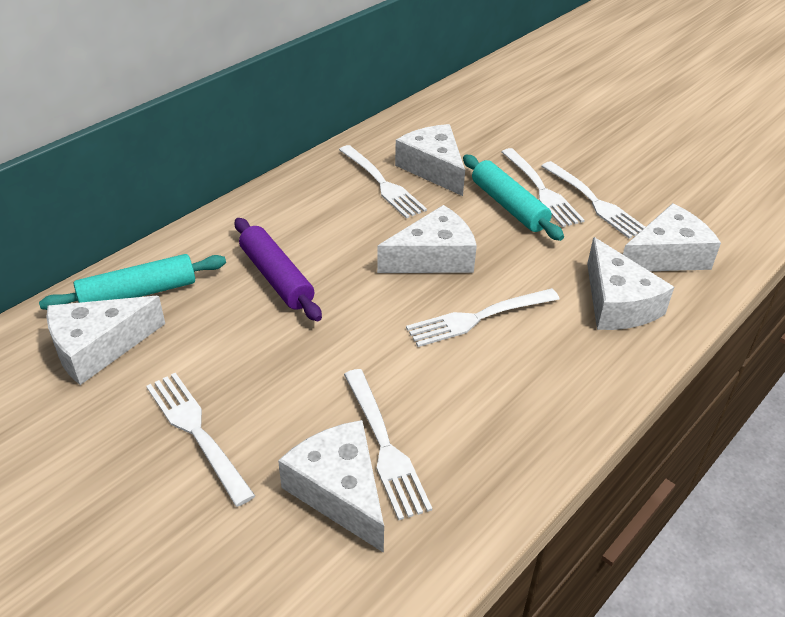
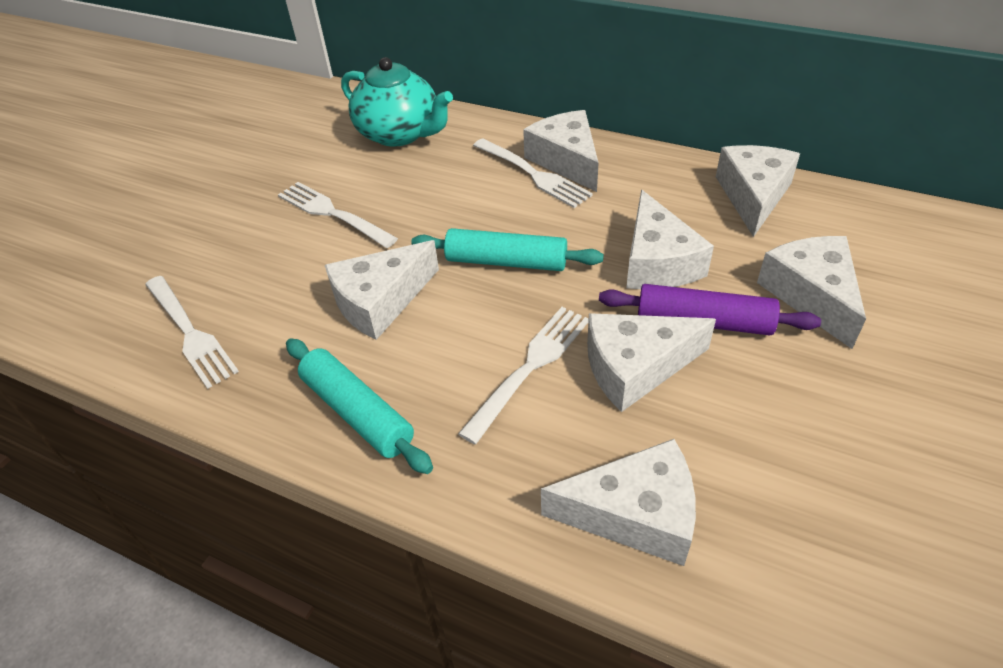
turquoise teapot: none = 0 -> [341,57,453,147] = 1
white cheese: [47,296,165,385] [278,420,384,553] [377,205,477,273] [395,124,465,196] [587,237,674,330] [623,203,721,271] = 6 -> [325,240,439,340] [523,110,599,192] [541,439,696,566] [587,313,716,412] [626,190,714,289] [716,145,800,237] [757,236,866,349] = 7
white fork: [146,373,255,507] [339,145,427,219] [344,369,432,520] [406,288,560,347] [502,148,585,227] [541,161,645,239] = 6 -> [145,276,239,389] [278,182,398,248] [458,307,589,444] [473,138,593,208] = 4

